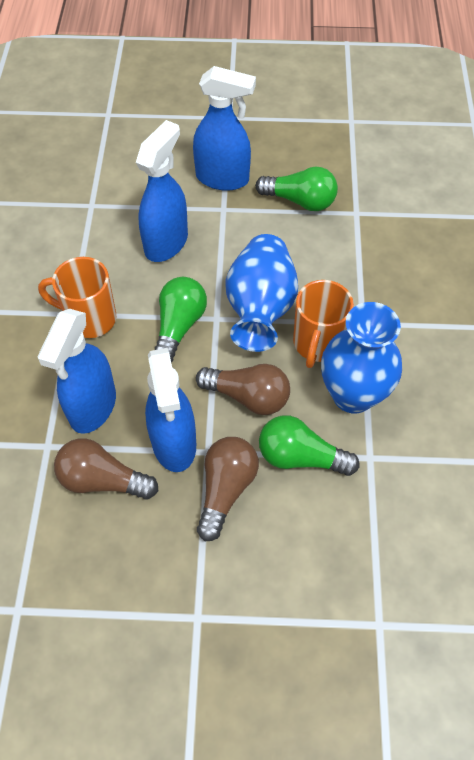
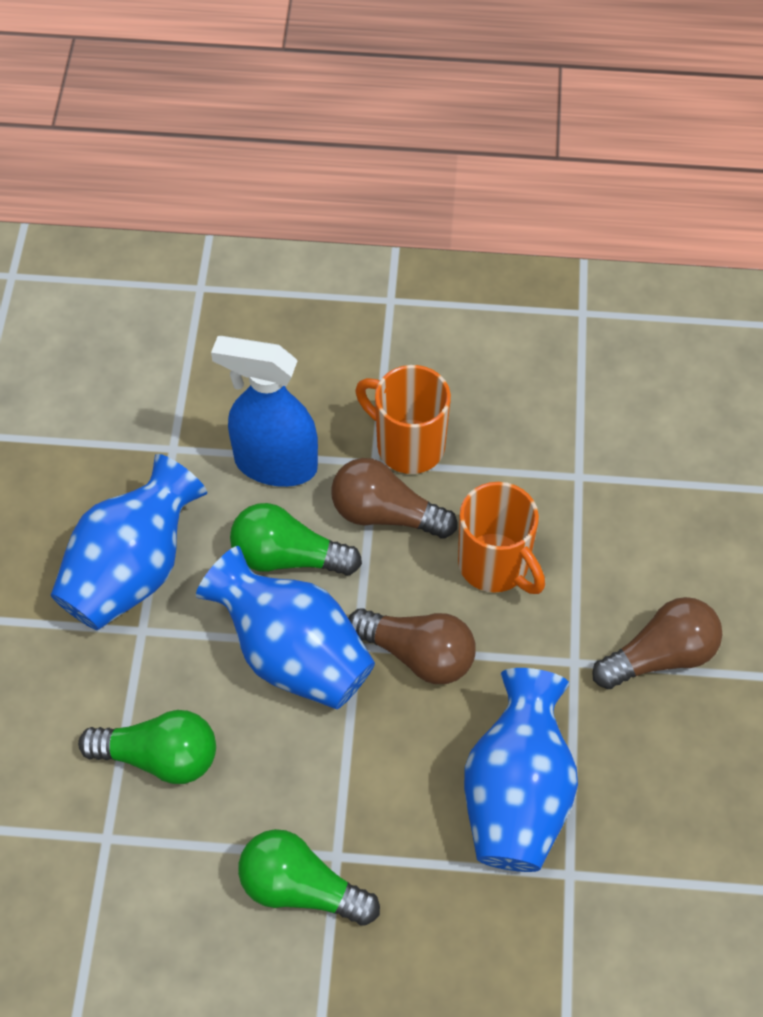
blue spray bottle: [37,309,116,434] [136,120,188,262] [145,348,196,472] [193,66,256,191] = 4 -> [211,336,318,487] = 1
blue vase: [225,234,298,352] [321,302,402,414] = 2 -> [51,454,207,630] [196,546,375,709] [464,668,578,872] = 3

